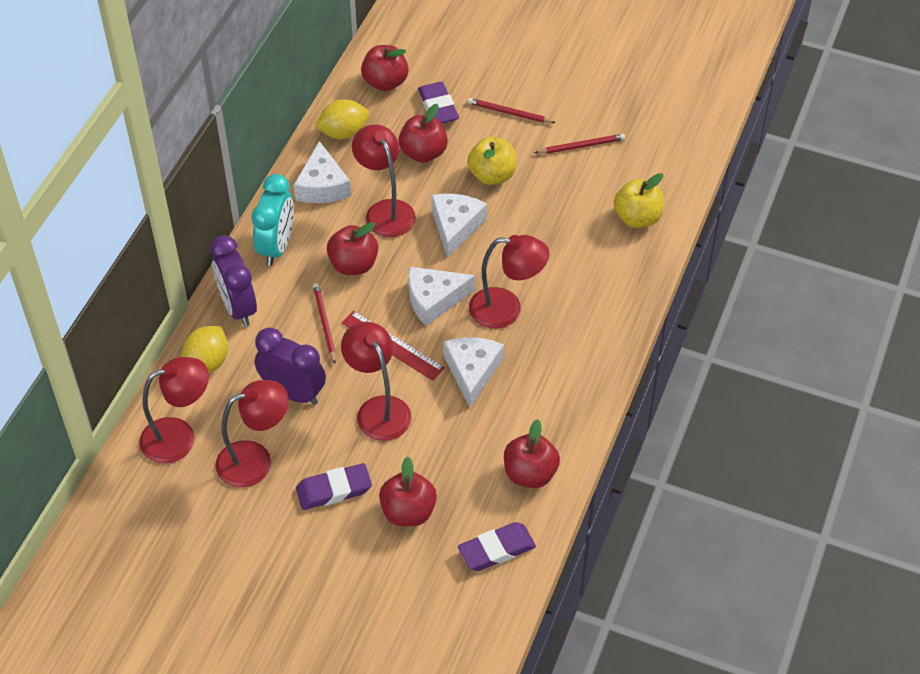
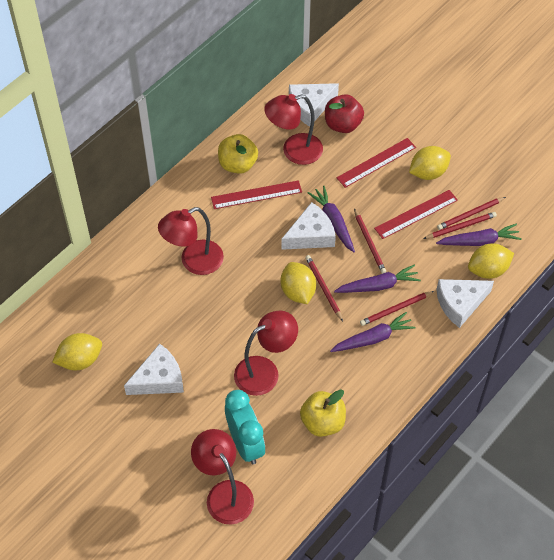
purple carrot: none = 0 -> [307,186,355,252] [330,312,416,352] [334,264,421,293] [436,223,522,246] = 4
purple clock: [210,235,257,327] [255,327,326,405] = 2 -> none = 0
purple eraser: [296,463,372,510] [418,82,459,124] [458,522,536,571] = 3 -> none = 0
red apple: [327,222,378,275] [361,45,409,91] [379,457,437,526] [398,104,448,163] [504,419,560,488] = 5 -> [325,94,364,133] = 1
red lamp: [139,357,209,463] [215,380,289,488] [341,322,412,441] [352,125,416,237] [469,235,549,329] = 5 -> [158,207,224,275] [191,429,254,525] [234,310,298,396] [264,94,323,165] = 4
red pencil: [313,283,336,364] [467,98,556,123] [535,134,625,154] = 3 -> [305,255,343,321] [354,209,386,274] [360,291,434,326] [423,212,497,239] [437,197,506,230] = 5
red ruler: [342,311,445,381] = 1 -> [211,180,302,209] [337,138,416,188] [374,190,458,239] = 3
yellow lemon: [182,326,228,373] [314,99,369,139] = 2 -> [52,333,102,370] [281,262,316,304] [409,146,451,180] [468,243,514,279] = 4

